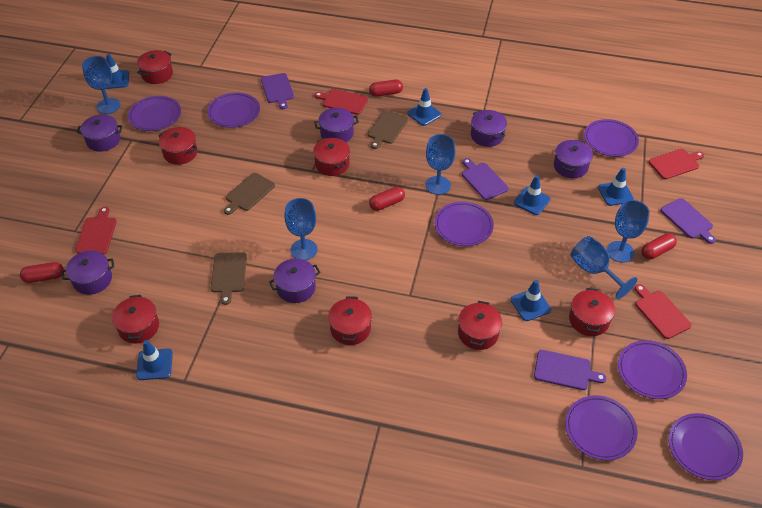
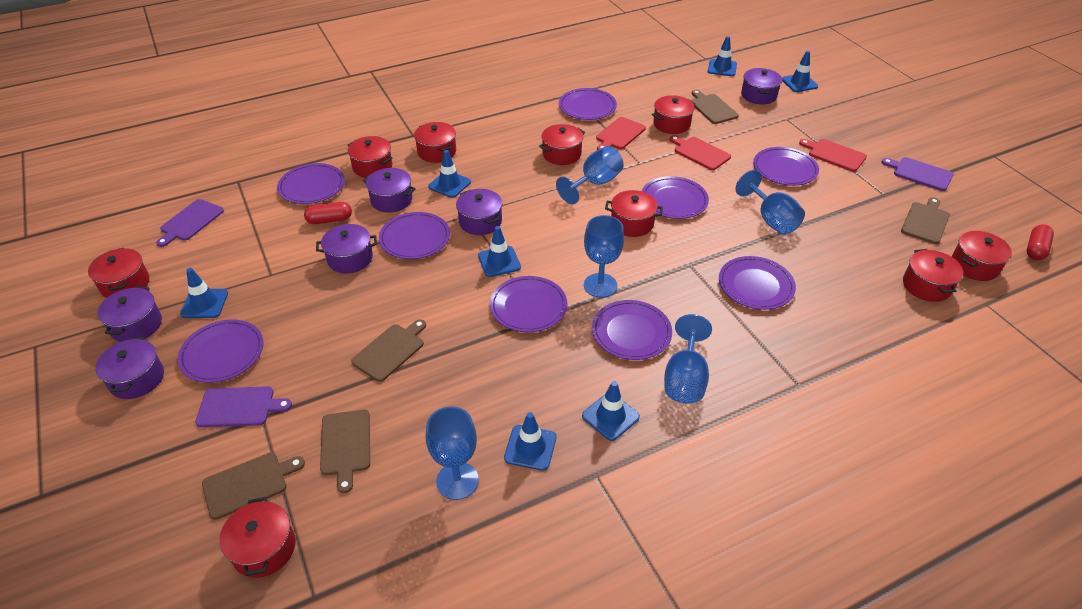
blue traffic cone: [106,54,129,89] [136,340,173,380] [407,88,442,126] [511,280,551,321] [514,175,550,215] [598,168,634,206] = 6 -> [180,268,228,318] [428,150,471,198] [478,226,521,277] [504,412,557,471] [582,381,640,441] [708,36,737,76] [782,51,818,92] = 7
brown cutting board: [211,252,247,305] [224,173,275,215] [368,110,408,149] = 3 -> [202,452,305,520] [320,410,370,493] [351,319,426,382] [691,90,739,124] [901,197,950,244] = 5
purple cutting board: [261,73,294,109] [462,158,509,200] [534,350,606,390] [660,198,716,244] = 4 -> [156,199,224,247] [195,386,292,427] [881,157,954,191] = 3
purple plate: [128,96,181,131] [207,92,260,128] [434,201,494,246] [565,395,638,460] [584,119,639,157] [618,340,687,399] [668,413,743,480] = 7 -> [178,319,264,383] [277,163,345,204] [379,212,450,259] [490,276,567,332] [559,88,617,120] [592,300,672,360] [642,176,709,219] [719,256,796,310] [753,147,819,186] = 9
red capsule: [20,262,64,283] [369,80,403,96] [369,187,405,211] [641,233,677,259] = 4 -> [304,202,352,224] [1027,224,1054,260] = 2
red cutting board: [75,207,117,254] [314,89,368,115] [635,284,692,339] [648,149,704,179] = 4 -> [596,117,646,150] [670,135,731,170] [799,139,867,172] = 3
red pot: [112,295,159,343] [137,50,173,84] [158,127,198,165] [313,138,350,176] [328,296,372,345] [458,301,502,350] [569,288,615,336] = 7 -> [88,248,149,298] [220,497,296,578] [348,136,393,178] [414,122,456,163] [539,124,585,165] [605,190,663,237] [652,95,696,134] [903,249,963,302] [952,231,1012,281] = 9

